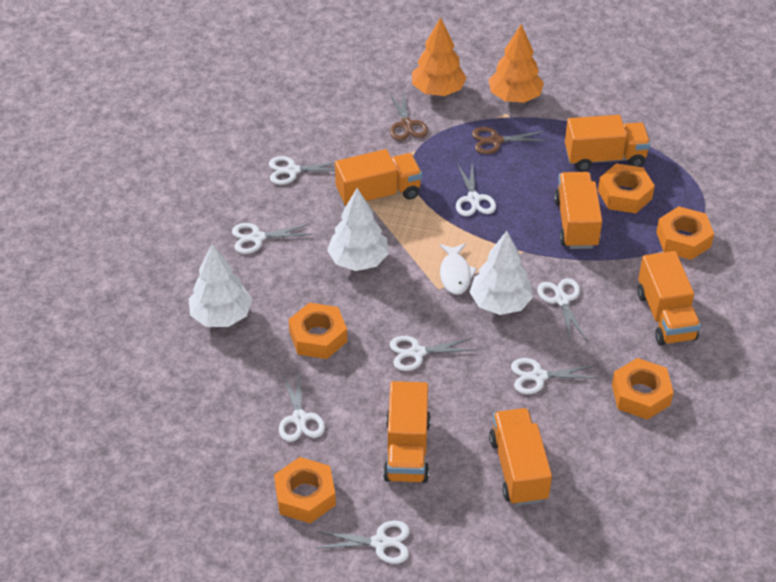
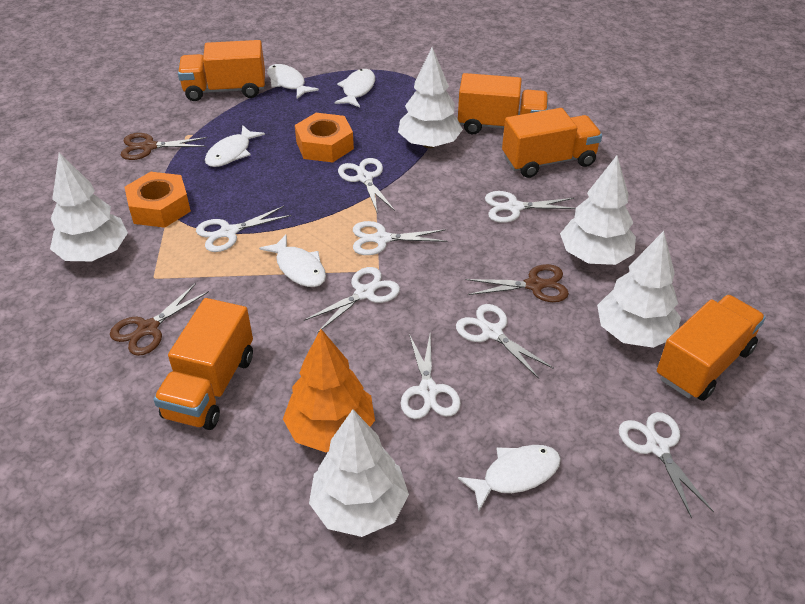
brown scissors: [389,90,428,141] [472,127,548,154] = 2 -> [110,283,209,356] [121,133,207,160] [466,264,569,302] = 3
orange nut: [274,457,336,523] [288,303,347,359] [598,163,655,213] [612,358,674,420] [656,206,714,260] = 5 -> [125,172,191,228] [295,113,354,162] = 2
orange tree: [412,17,467,96] [489,24,544,103] = 2 -> [283,329,375,452] = 1
orange truck: [335,149,422,207] [383,381,431,483] [489,408,552,506] [554,172,602,249] [565,115,651,171] [637,251,701,345] = 6 -> [153,298,253,430] [178,40,265,101] [458,73,548,134] [502,108,602,178] [657,295,766,401] = 5
white fish: [439,243,477,295] = 1 -> [205,125,265,167] [259,235,326,287] [267,64,319,99] [334,69,375,108] [458,445,561,511] = 5
white tree: [189,244,252,327] [327,188,389,271] [469,231,533,315] = 3 -> [50,152,128,261] [309,409,409,537] [398,47,463,148] [560,156,636,265] [597,231,681,348] = 5

